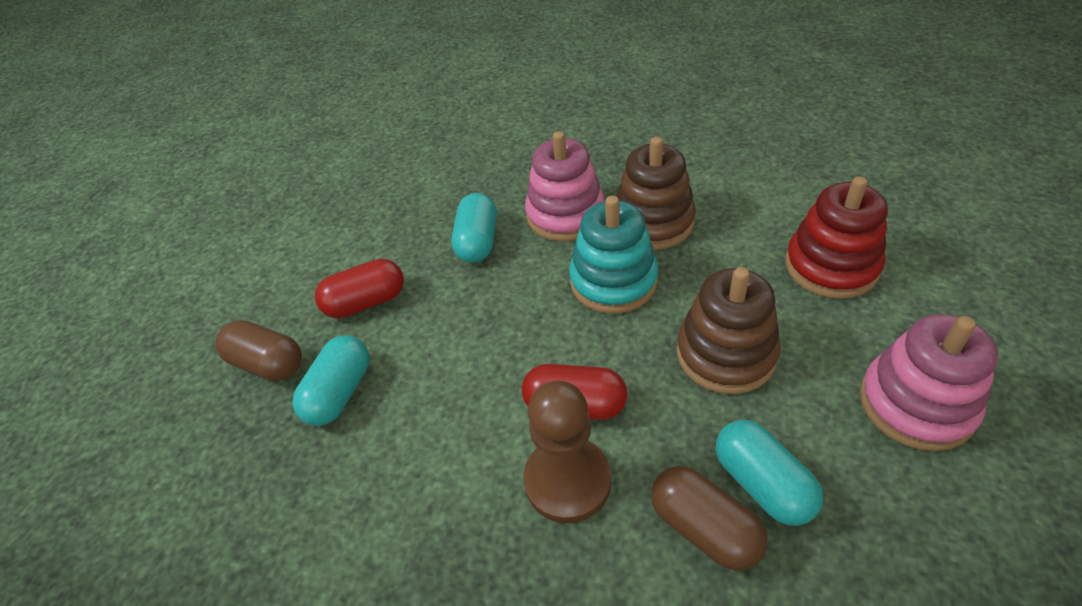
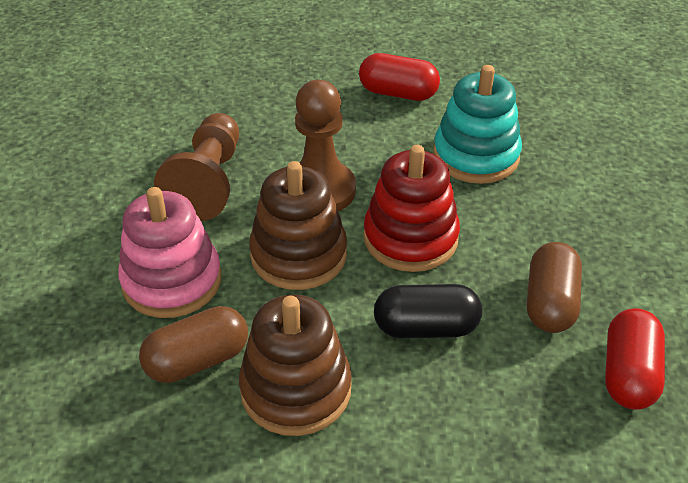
black capsule: none = 0 -> [374,284,482,338] = 1
brown pawn: [524,381,611,523] = 1 -> [154,113,239,221] [295,80,356,211] = 2
pink stacking toy: [525,131,605,241] [860,314,998,451] = 2 -> [118,187,222,318] = 1
turquoise capsule: [292,335,369,426] [451,193,497,263] [716,420,823,526] = 3 -> none = 0

